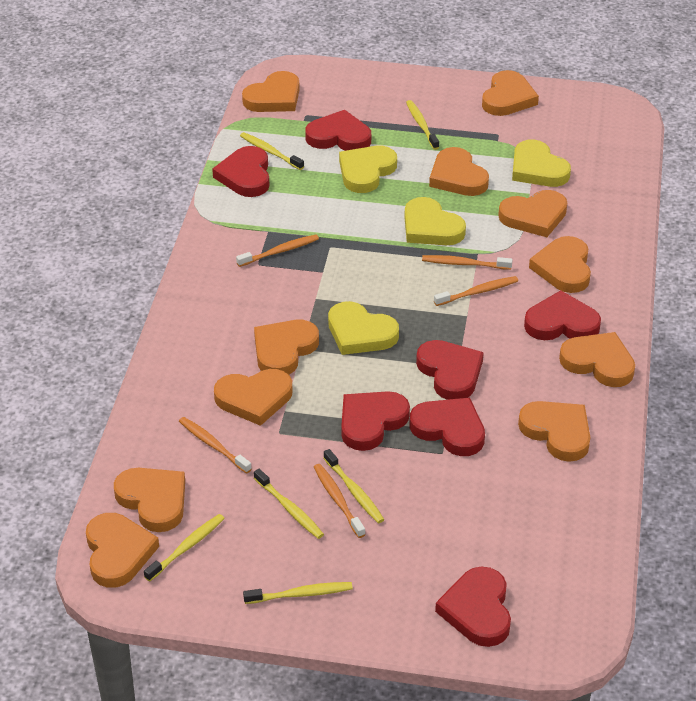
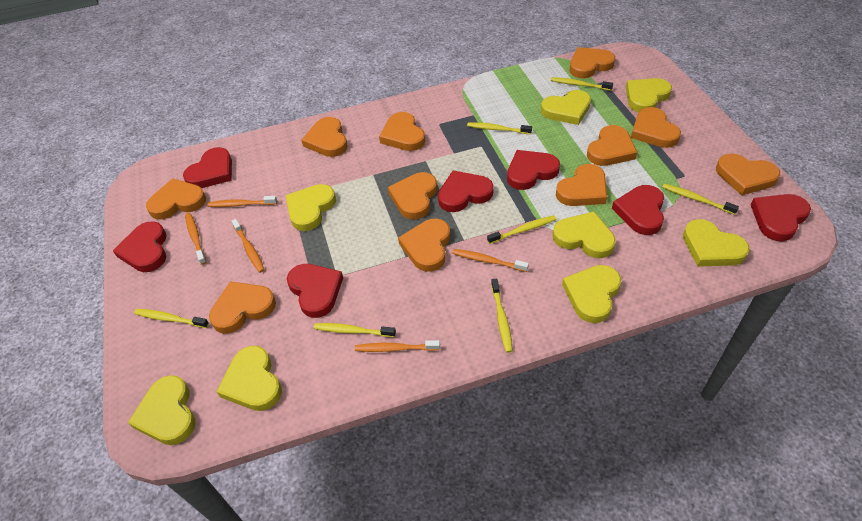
yellow heart: [328,301,399,355] [339,146,397,193] [404,197,466,245] [512,140,571,187] = 4 -> [128,375,196,445] [217,346,282,411] [286,184,336,231] [541,90,591,125] [552,212,616,258] [562,265,621,323] [626,78,672,112] [683,219,750,267] = 8
yellow toothbrush: [144,514,225,582] [240,132,304,170] [243,582,353,604] [254,469,324,539] [324,449,384,523] [406,100,439,150] = 6 -> [134,309,209,328] [314,323,396,337] [467,122,532,134] [487,215,556,244] [491,278,513,353] [551,77,613,91] [662,183,739,215] = 7

